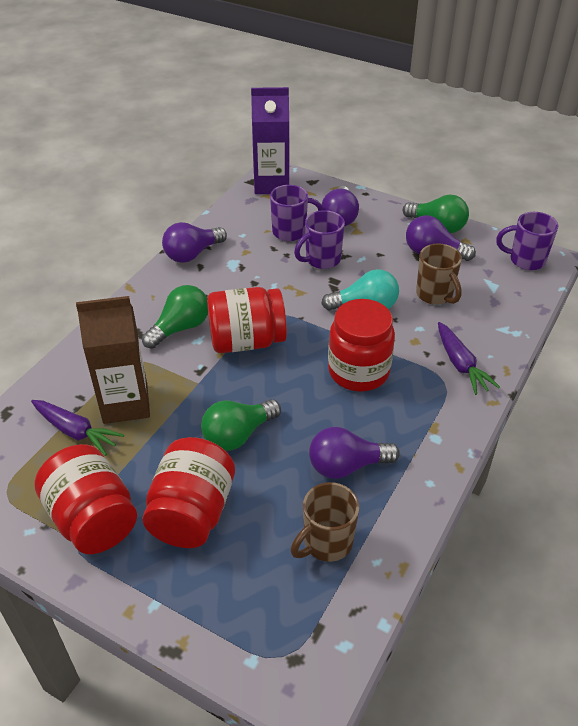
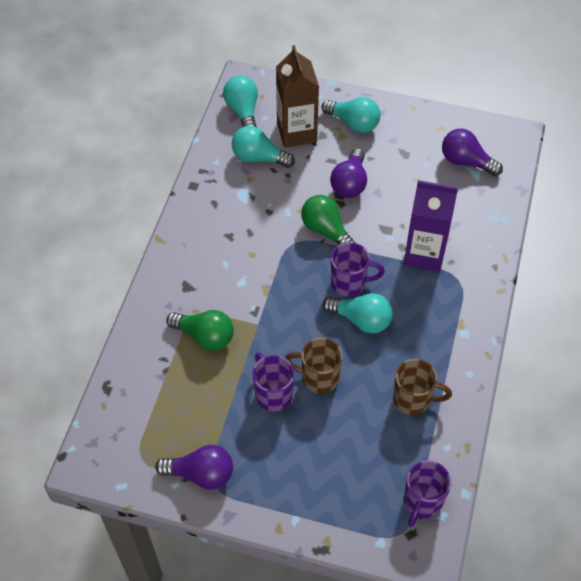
green light bulb: [142,285,208,349] [201,399,281,451] [403,194,469,233] = 3 -> [166,310,234,351] [301,195,356,245] = 2
purple carrot: [31,400,124,456] [438,322,500,395] = 2 -> none = 0
purple light bulb: [162,222,227,263] [309,427,400,479] [322,186,359,226] [406,215,476,261] = 4 -> [155,445,233,490] [330,148,367,198] [442,129,503,176] = 3
red jar: [34,444,137,554] [142,437,235,548] [207,287,287,353] [328,299,395,392] = 4 -> none = 0
turquoise light bulb: [321,269,399,311] = 1 -> [223,75,258,127] [232,126,295,168] [321,97,381,133] [323,293,393,334] = 4

